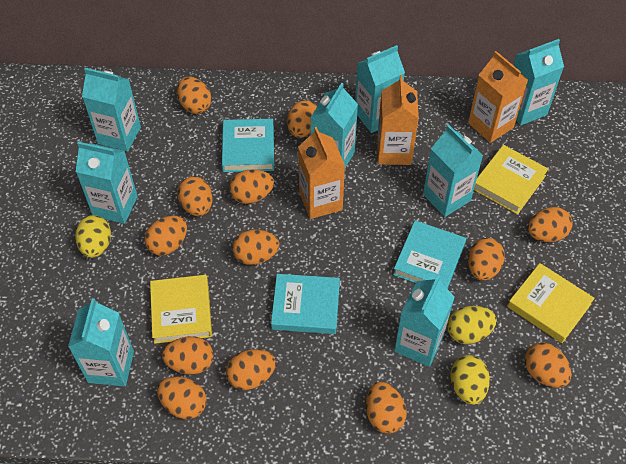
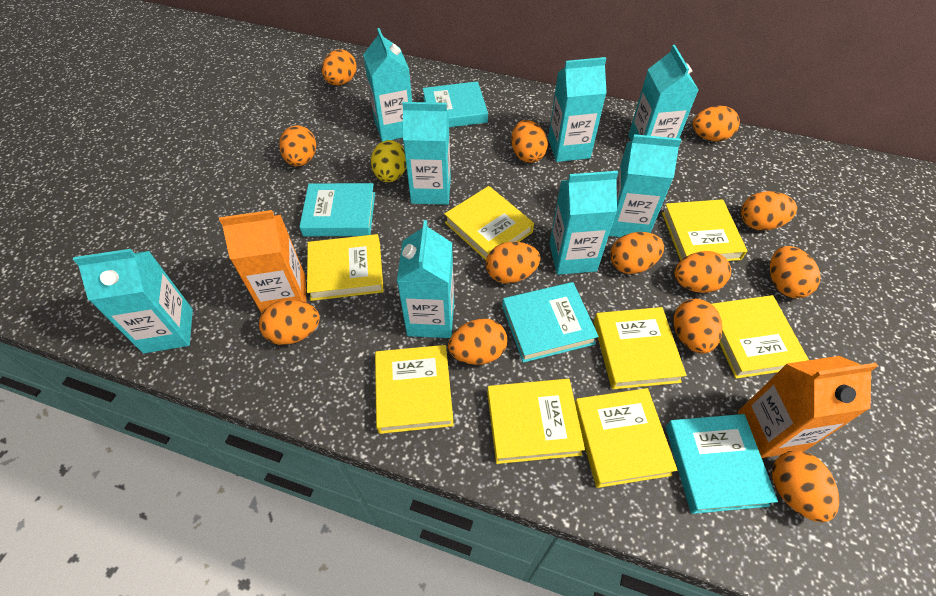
orange carton: [298,127,345,219] [377,75,419,165] [468,51,528,143] = 3 -> [219,210,307,314] [738,356,878,458] = 2
turquoise book: [222,119,274,172] [271,274,340,334] [393,220,466,289] = 3 -> [299,183,375,236] [423,81,488,127] [502,282,599,363] [666,414,778,514] = 4
yellow book: [150,275,212,344] [474,145,548,214] [507,263,595,343] = 3 -> [307,234,384,301] [375,345,454,434] [444,186,534,260] [487,379,585,464] [575,388,677,488] [594,307,687,390] [662,199,747,261] [712,295,809,379] = 8
yellow egg: [75,215,111,258] [447,306,497,344] [450,355,490,405] = 3 -> [371,140,406,182] = 1

